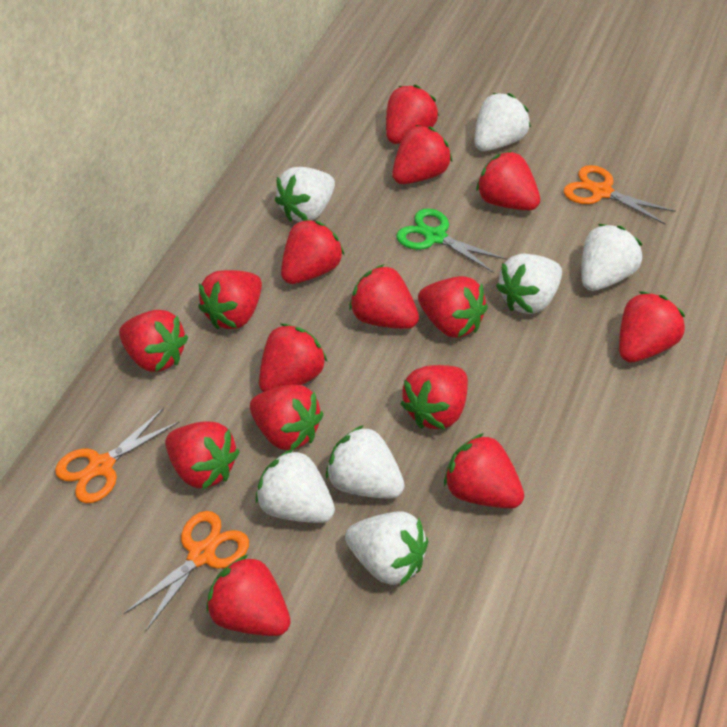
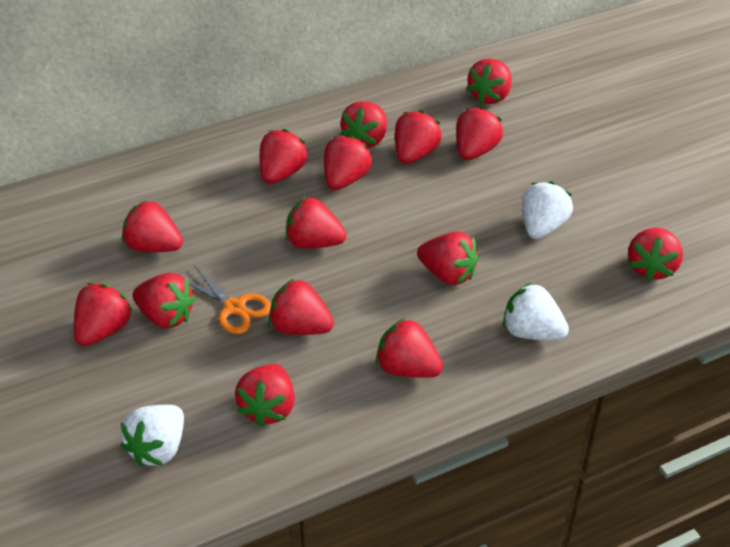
green scissors: [396,208,507,273] = 1 -> none = 0
orange scissors: [55,408,179,503] [124,511,249,631] [564,165,676,224] = 3 -> [189,265,271,334] = 1
white strawberry: [256,448,335,523] [275,167,335,222] [326,425,405,498] [345,511,428,586] [474,93,531,151] [496,254,562,314] [581,224,642,291] = 7 -> [121,405,184,467] [503,283,569,340] [522,181,573,239] = 3

